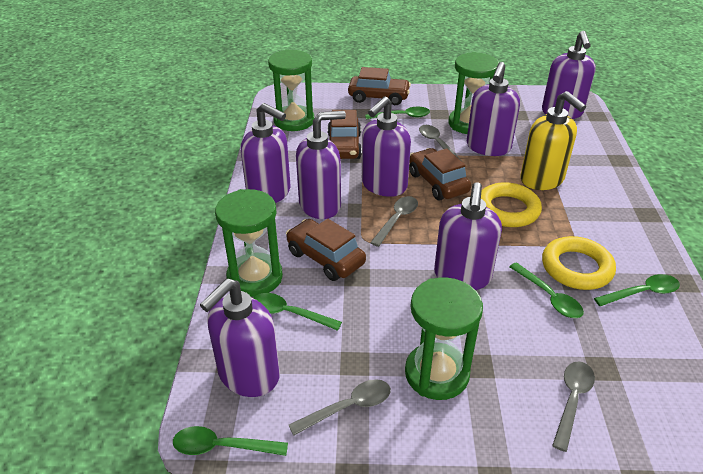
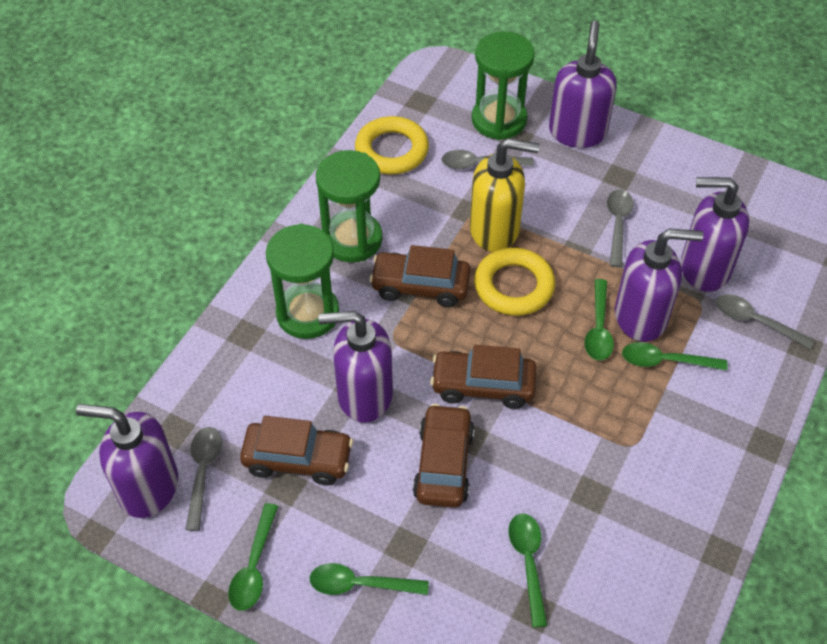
green hourglass: [215,189,283,297] [268,49,314,131] [405,277,483,400] [449,52,499,134] = 4 -> [266,223,339,339] [316,150,382,262] [472,31,535,140] = 3
purple soap dispenser: [200,278,280,397] [241,103,291,203] [296,111,346,219] [362,97,411,197] [434,182,502,290] [467,62,520,156] [542,31,596,119] = 7 -> [76,404,178,518] [318,311,393,423] [549,20,617,148] [615,229,704,342] [681,177,750,292] = 5

